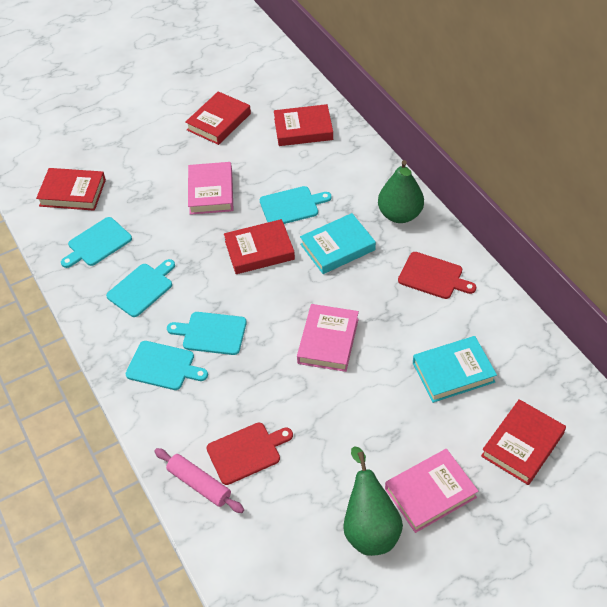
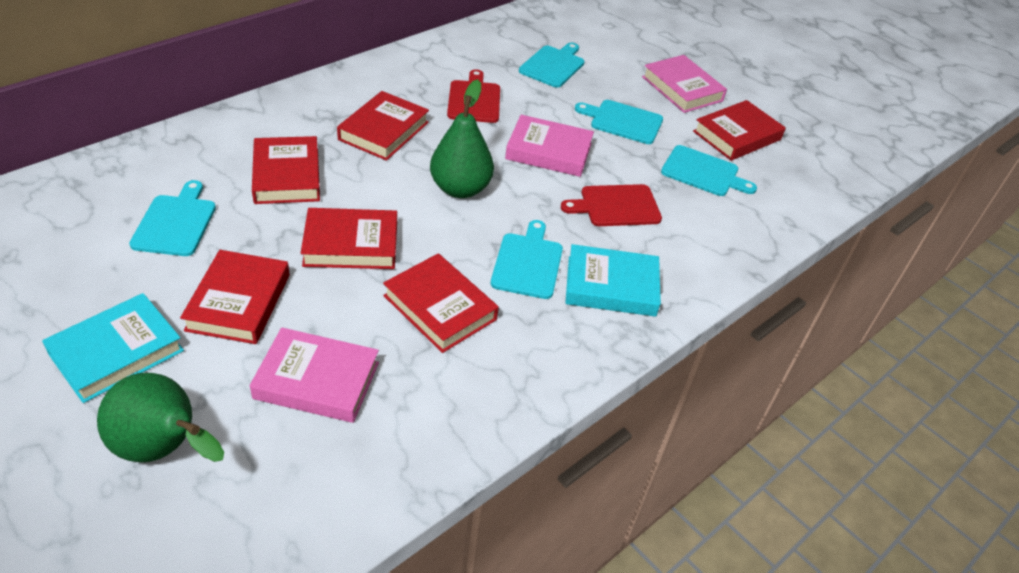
pink rolling pin: [154,448,244,513] = 1 -> none = 0
red book: [36,168,106,211] [185,91,251,145] [224,219,295,274] [274,104,333,146] [481,399,566,485] = 5 -> [180,250,290,344] [252,136,320,204] [301,208,397,269] [337,91,429,161] [383,253,499,353] [693,100,786,161] = 6

